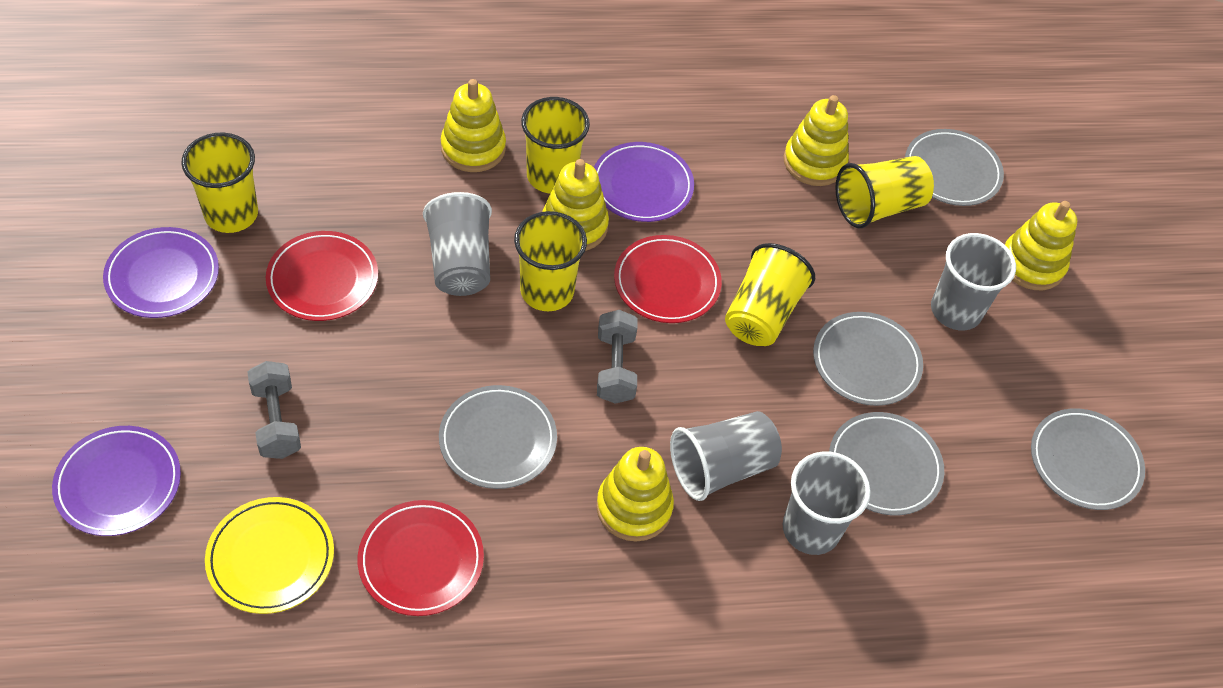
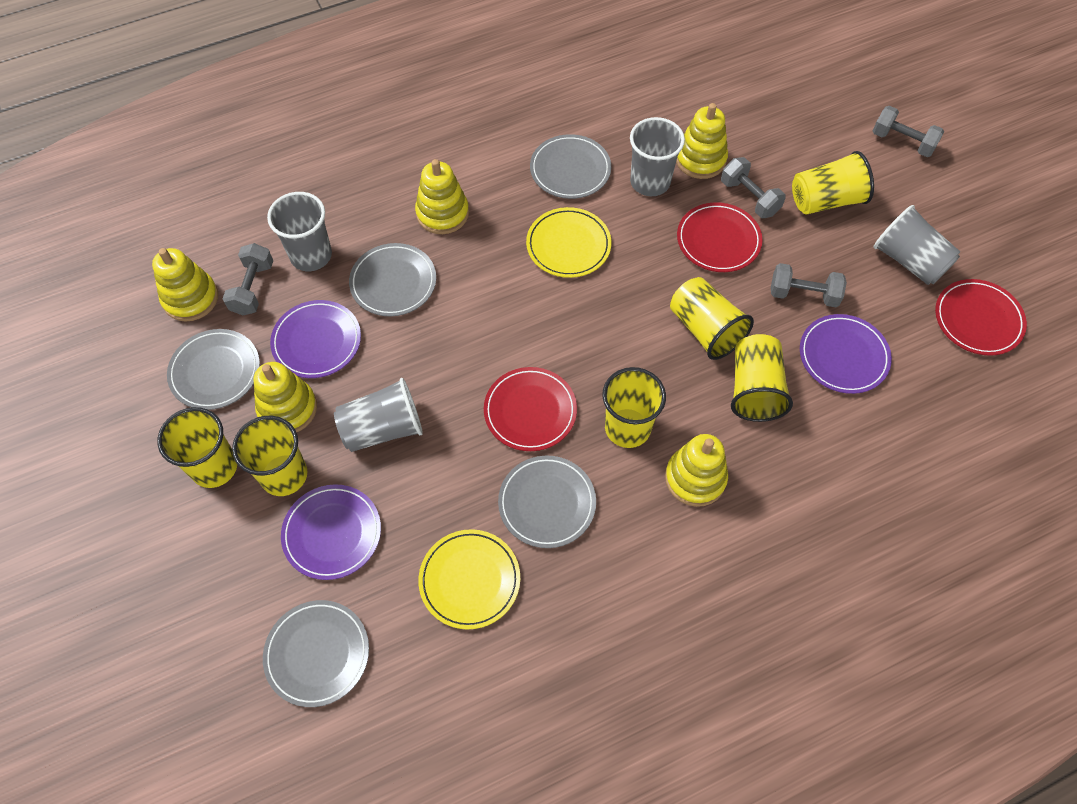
grey dumbbell: [247,361,301,459] [597,310,637,404] = 2 -> [222,243,273,315] [721,157,786,218] [771,263,847,307] [873,106,944,157] = 4
yellow cup: [181,133,258,233] [514,211,587,311] [521,97,590,194] [725,243,815,346] [835,156,934,228] = 5 -> [157,407,237,488] [232,416,308,496] [602,367,666,448] [670,277,754,360] [731,334,793,422] [792,151,874,214] = 6
yellow plate: [205,497,334,614] = 1 -> [418,529,520,629] [526,207,611,278] = 2

